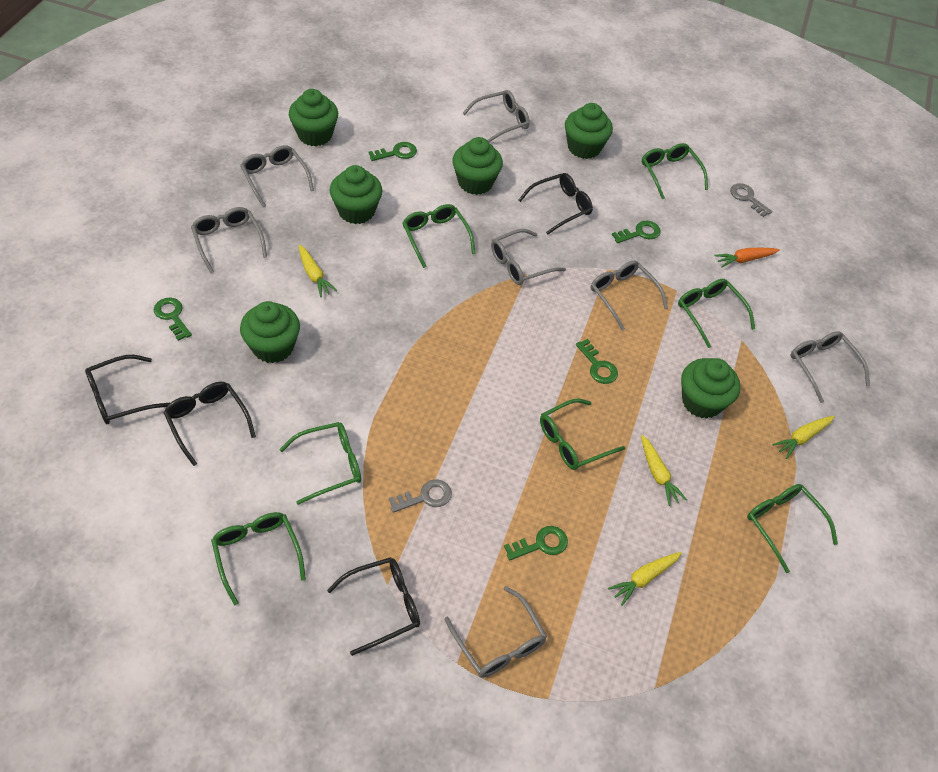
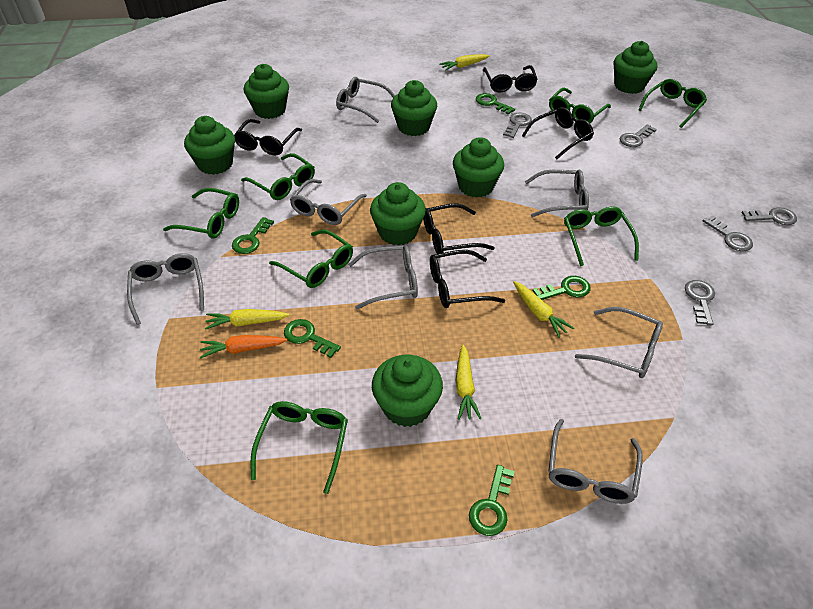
black glasses: [85,355,170,424] [163,382,256,466] [327,557,420,656] [519,173,593,235] = 4 -> [234,119,302,155] [423,203,495,254] [430,250,505,308] [483,65,538,93] [522,107,594,159] = 5
green cupcake: [240,301,300,363] [289,89,338,146] [330,165,382,224] [452,137,503,195] [565,103,613,159] [681,358,740,419] = 6 -> [184,116,235,175] [244,64,289,119] [370,182,426,246] [372,354,443,427] [391,80,437,136] [453,137,504,197] [614,41,657,94] = 7
grey key: [389,479,452,513] [730,183,772,217] = 2 -> [503,113,532,138] [620,124,657,147] [685,280,715,326] [703,215,753,251] [742,207,797,225] = 5

